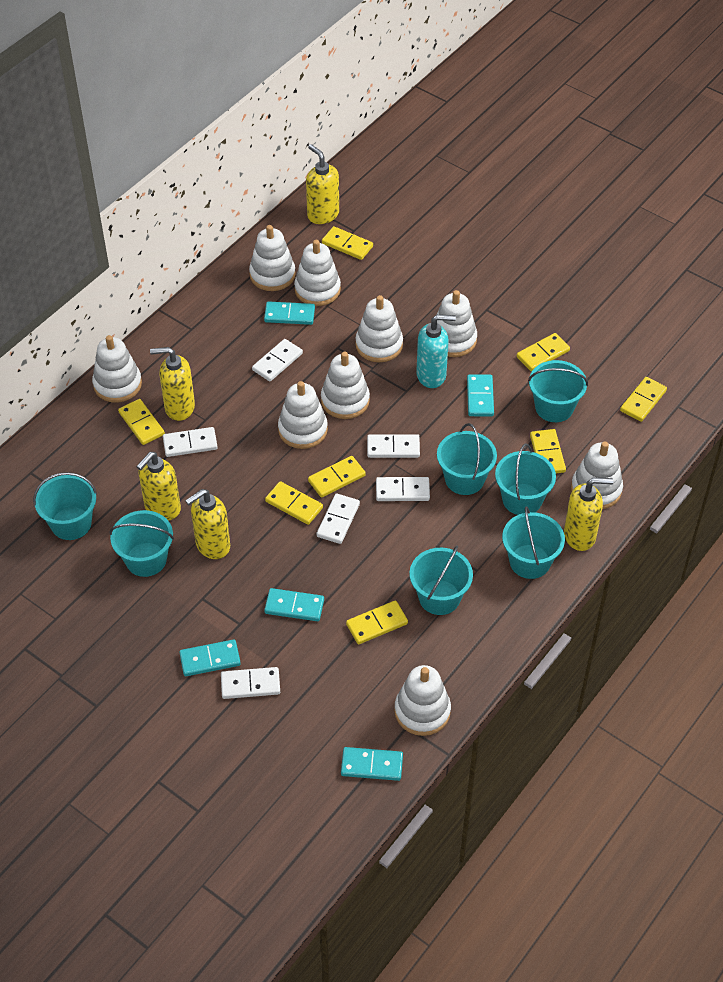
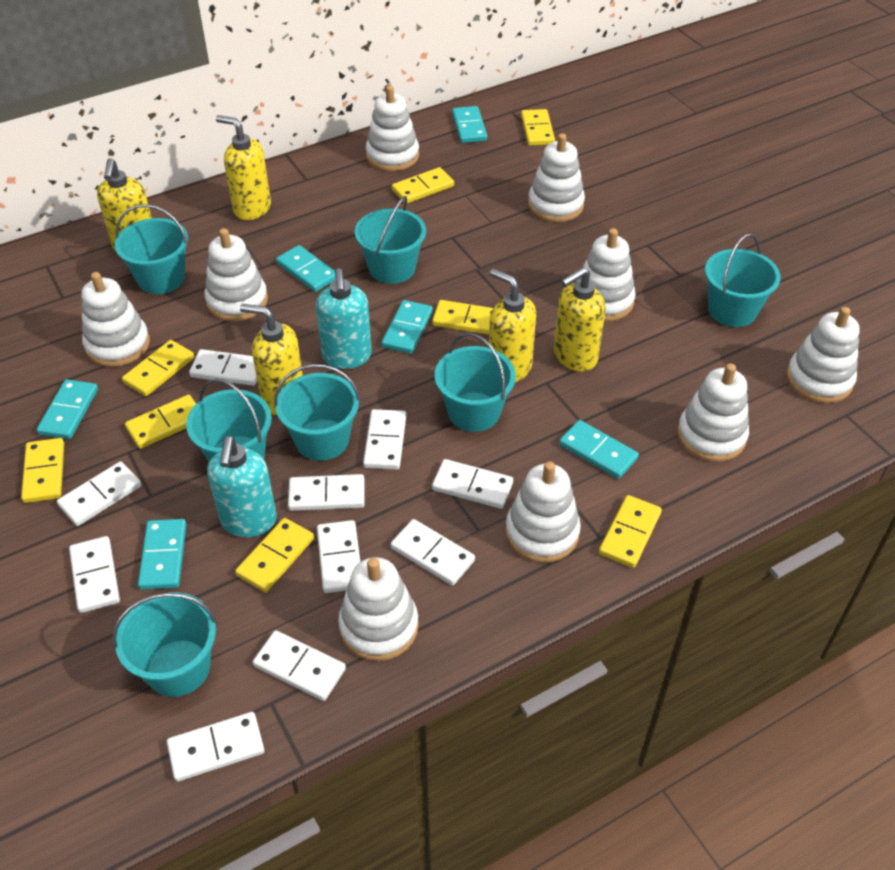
turquoise domino: [179,639,241,676] [264,301,315,325] [264,588,324,621] [341,747,403,781] [467,374,494,417] = 5 -> [37,380,98,439] [138,519,186,590] [276,245,336,292] [381,300,433,354] [452,106,487,143] [559,420,639,479] = 6
turquoise soap dispenser: [416,314,456,388] = 1 -> [207,436,277,537] [316,268,372,369] = 2
white domino: [163,427,218,457] [221,667,280,699] [252,339,303,381] [317,493,360,544] [367,434,420,458] [376,477,430,501] = 6 -> [57,461,142,526] [69,536,120,613] [167,712,264,782] [189,349,257,386] [253,630,346,701] [288,474,365,511] [317,520,360,593] [363,409,406,470] [391,519,475,586] [432,459,513,509] = 10

